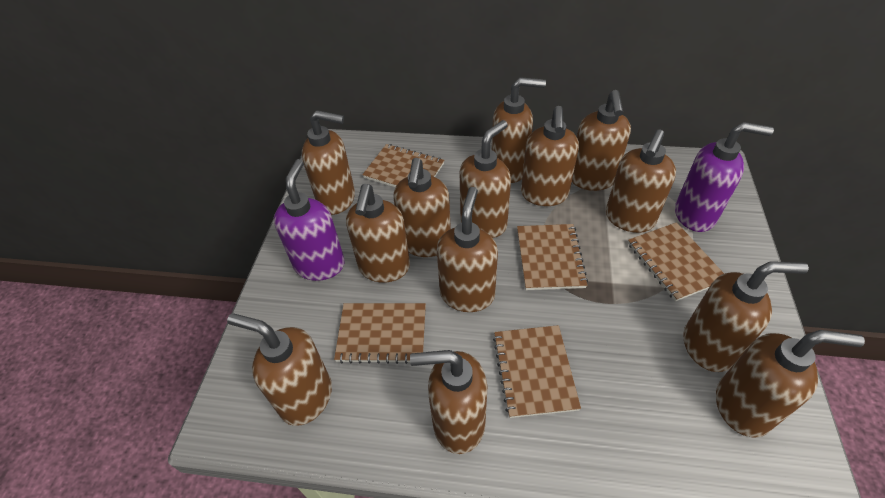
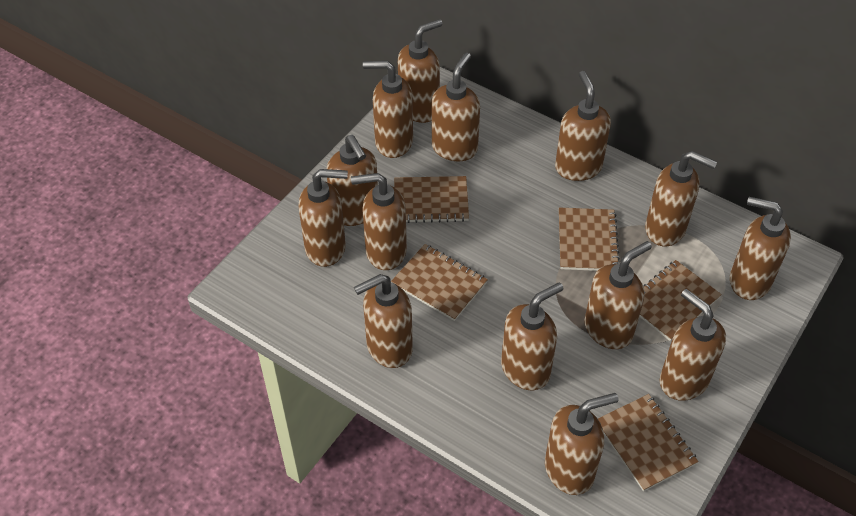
brown soap dispenser: [227,313,332,426] [302,110,355,215] [346,184,410,283] [393,158,451,257] [410,350,487,454] [437,187,498,312] [460,120,511,238] [492,77,546,183] [521,106,579,206] [572,90,631,191] [606,130,676,233] [683,261,809,372] [716,330,865,438] = 13 -> [299,169,348,267] [327,135,378,226] [351,173,407,270] [354,274,413,368] [363,60,413,158] [398,19,443,123] [432,53,480,161] [501,282,564,390] [545,393,619,495] [555,71,611,181] [585,241,652,349] [645,151,717,246] [660,289,726,401] [730,197,791,300] = 14
purple soap dispenser: [274,159,345,281] [675,122,774,232] = 2 -> none = 0

